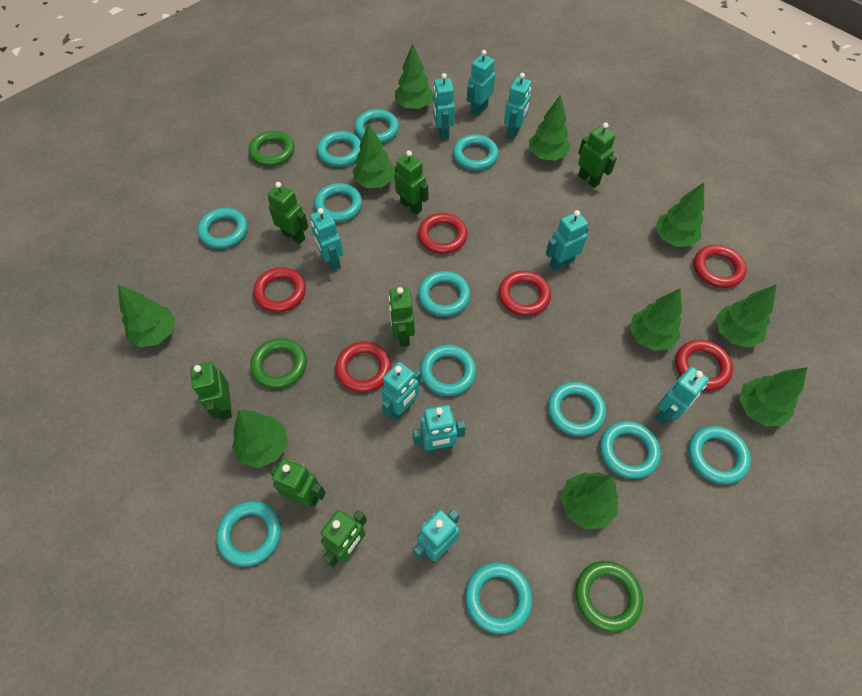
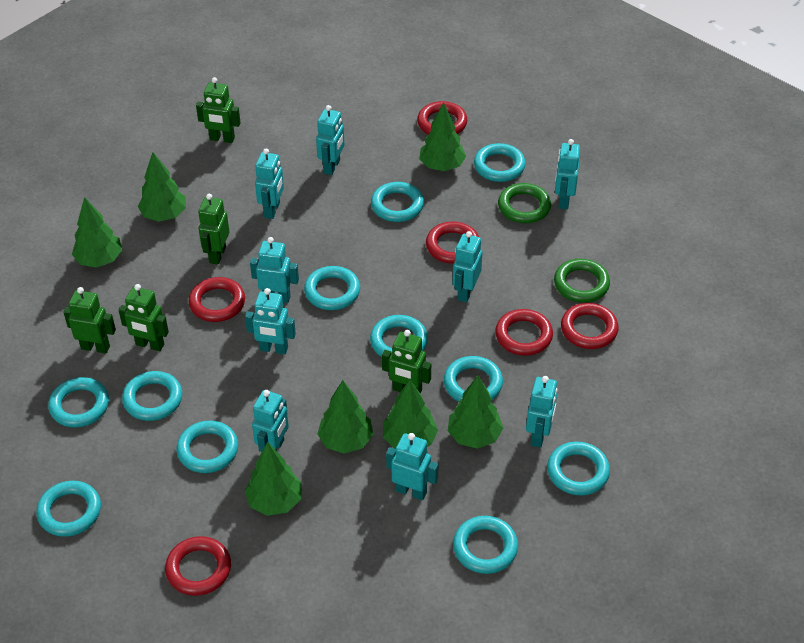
green ring: [249,131,294,167] [250,338,307,389] [575,561,643,633] = 3 -> [498,183,551,223] [554,259,610,303] = 2
green robot: [190,362,232,420] [268,182,309,244] [270,458,326,507] [321,510,367,567] [388,287,415,347] [394,151,428,215] [578,123,617,188] = 7 -> [64,287,116,353] [119,284,169,351] [196,77,241,143] [198,194,229,265] [382,330,431,394] = 5
green tree: [118,285,175,347] [232,410,288,468] [352,123,395,188] [395,43,433,109] [529,95,571,161] [560,472,618,529] [630,288,682,351] [655,182,704,247] [716,284,777,348] [739,367,808,427] = 10 -> [72,197,122,268] [138,152,186,222] [245,442,302,516] [317,380,373,454] [383,380,438,449] [419,102,466,171] [448,375,503,449] = 7
turquoise ring: [198,208,248,249] [216,501,281,567] [314,183,362,222] [317,131,361,167] [354,109,399,143] [418,271,471,317] [420,345,476,396] [453,134,499,170] [465,562,532,634] [548,382,606,436] [600,421,661,479] [688,426,751,484] = 12 -> [36,481,101,537] [48,377,109,427] [122,371,182,421] [177,421,238,473] [304,266,360,310] [370,315,428,357] [371,182,424,222] [444,356,503,402] [453,516,518,574] [474,143,526,182] [547,442,610,495] = 11

